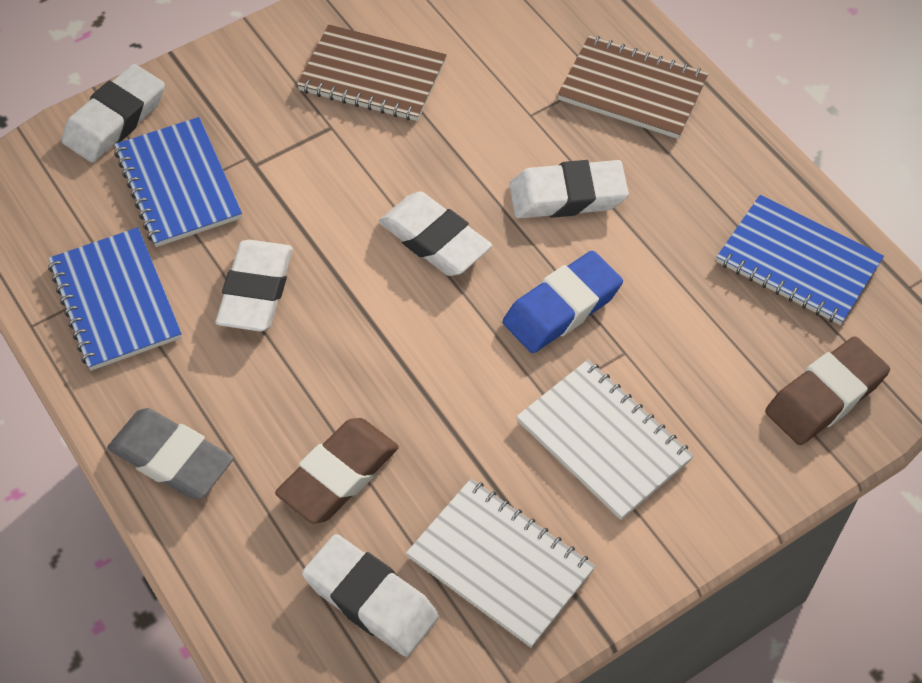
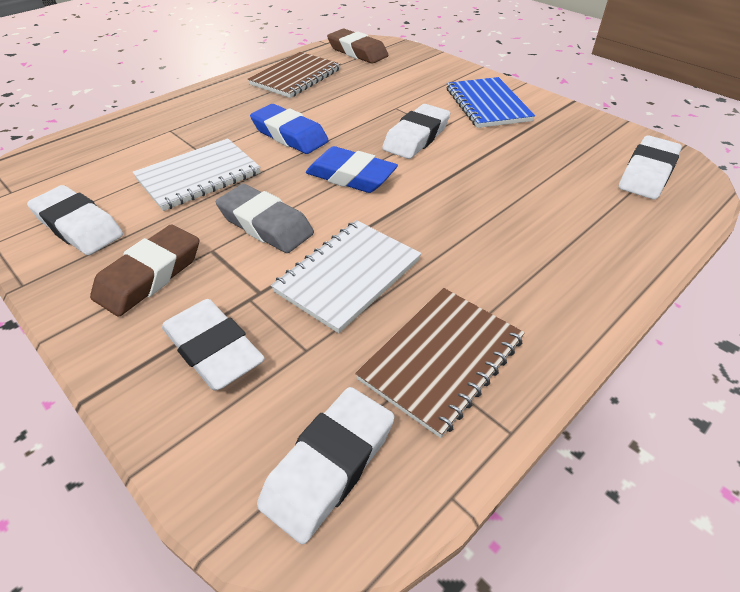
blue eraser: [503,251,623,353] = 1 -> [250,104,329,154] [306,146,398,193] = 2
blue notebook: [48,227,182,371] [114,117,242,247] [717,195,884,325] = 3 -> [446,77,535,128] = 1

